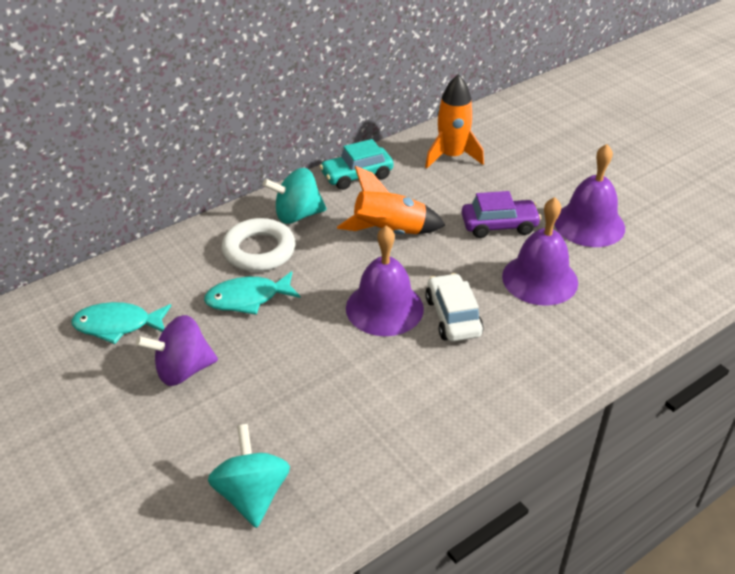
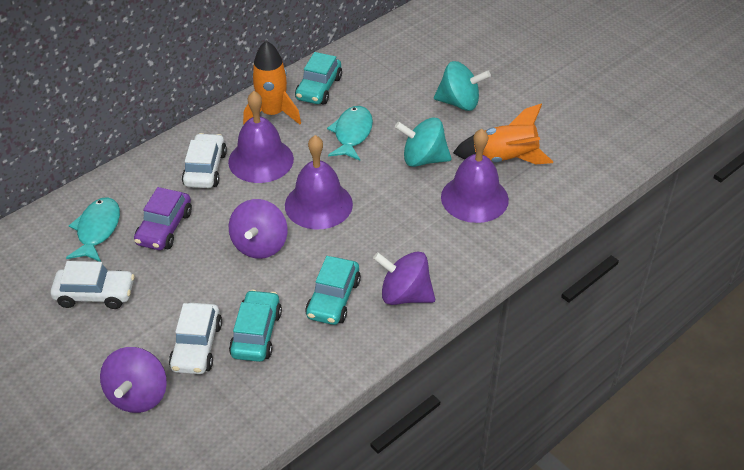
purple spinning top: [136,315,218,386] = 1 -> [100,347,167,413] [229,199,287,259] [373,251,435,305] = 3
turquoise car: [320,139,394,190] = 1 -> [229,290,282,362] [295,52,342,105] [305,256,361,325] = 3
white car: [425,273,484,342] = 1 -> [51,261,135,309] [169,303,222,374] [182,133,227,188] = 3
white ring: [222,218,295,272] = 1 -> none = 0

